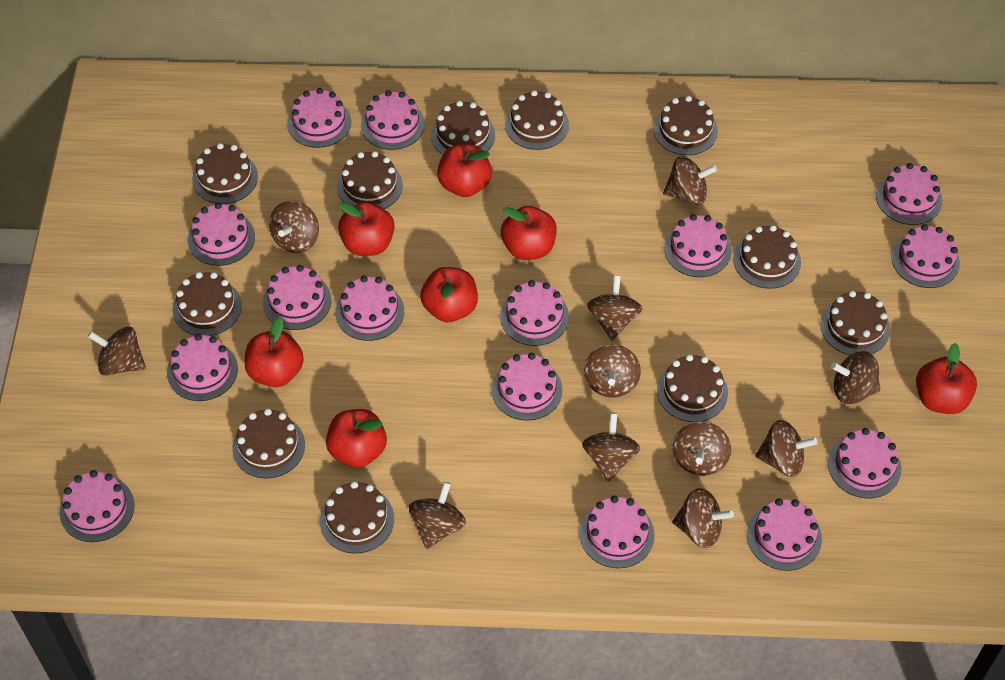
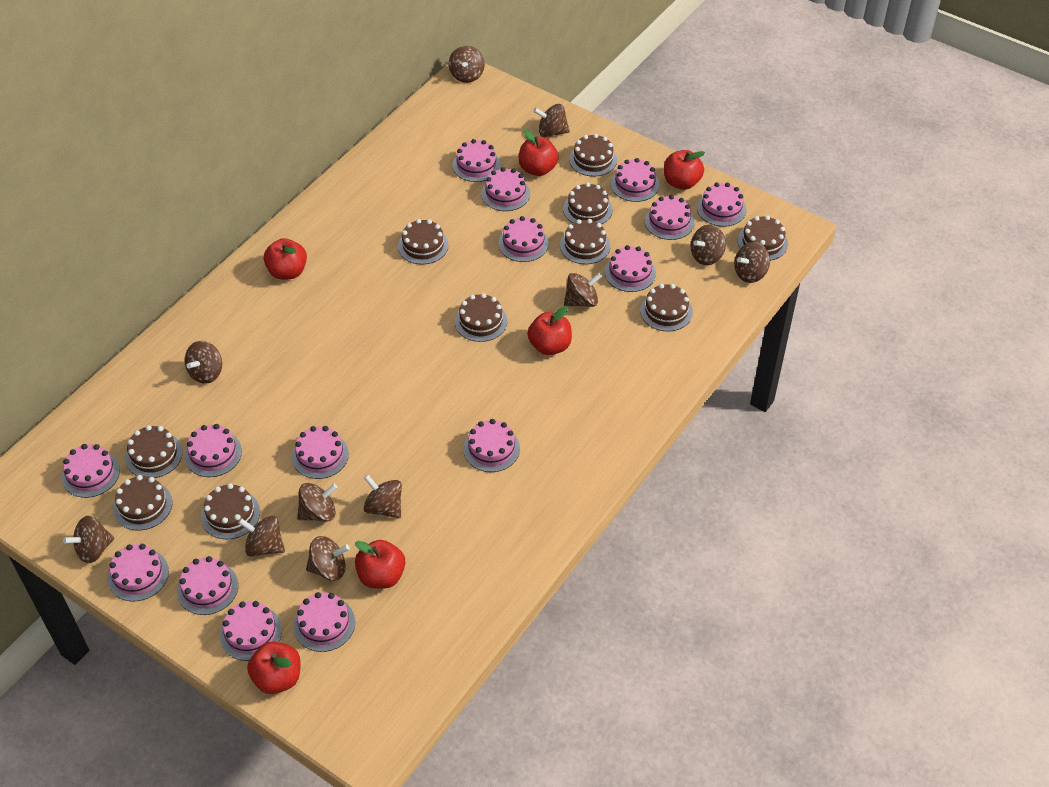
brown cake: [173,272,242,336] [192,143,258,204] [232,408,305,479] [320,481,394,554] [337,151,403,209] [431,101,495,155] [505,90,569,150] [653,96,718,155] [657,354,728,422] [733,225,801,289] [820,290,890,355] = 11 -> [113,475,172,531] [125,425,183,478] [201,483,260,539] [398,219,449,265] [455,293,507,342] [560,219,610,264] [563,183,613,224] [569,134,617,177] [640,284,693,331] [738,215,788,261] = 10
red apple: [245,317,304,387] [326,409,387,468] [338,202,395,256] [420,267,478,322] [437,144,492,197] [501,206,557,260] [916,343,977,414] = 7 -> [247,641,301,694] [264,238,307,280] [355,540,405,589] [519,129,559,176] [527,306,572,355] [664,150,705,190] = 6

